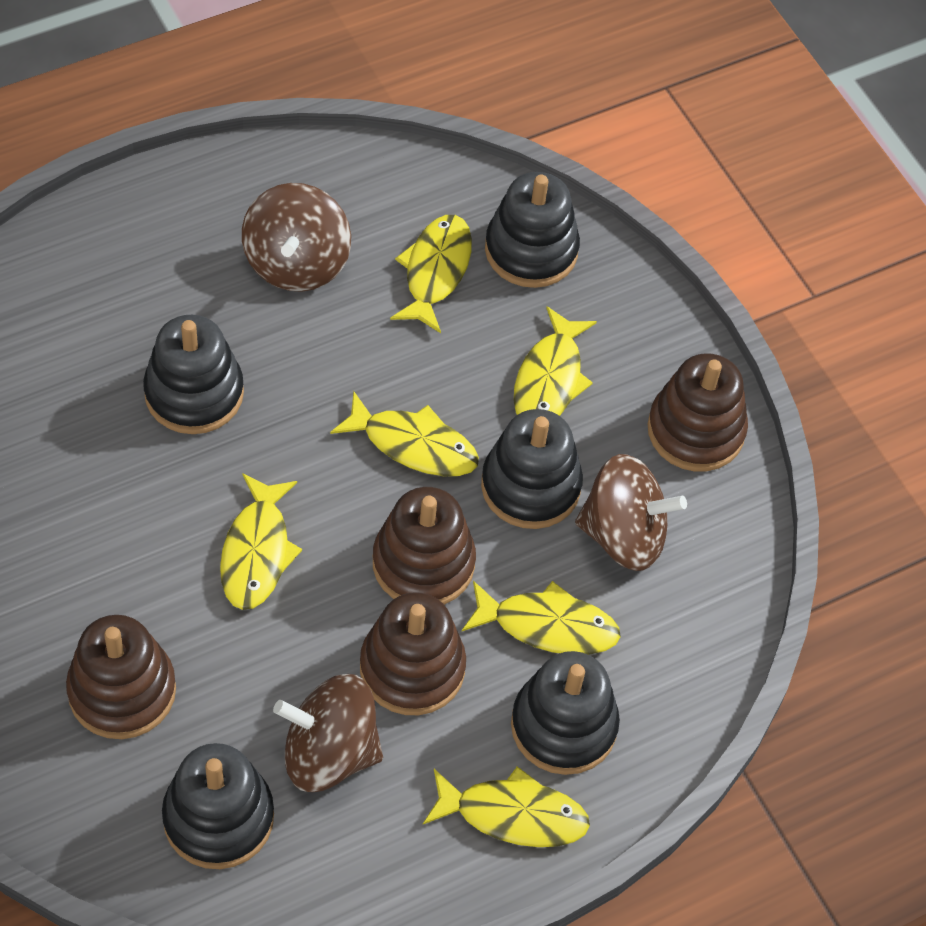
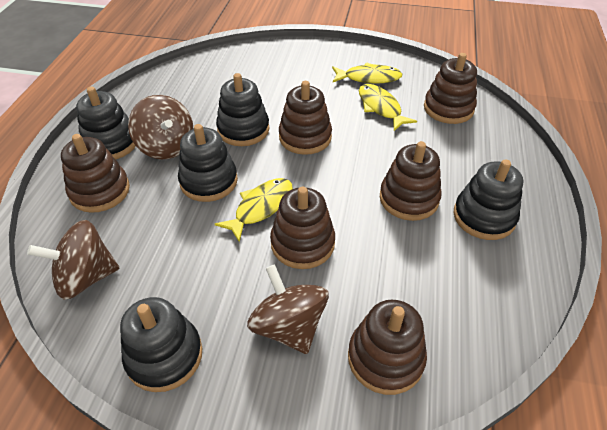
brown stacking toy: [66,615,176,739] [360,592,466,715] [373,487,476,605] [648,353,748,471] = 4 -> [61,134,130,213] [270,187,335,269] [279,81,332,155] [348,300,427,395] [380,141,442,221] [424,53,477,124] = 6
yellow fish: [220,473,302,610] [330,392,479,476] [390,215,472,333] [423,766,590,847] [462,581,621,655] [513,307,597,416] = 6 -> [215,178,293,242] [332,63,403,84] [359,84,417,131] = 3

